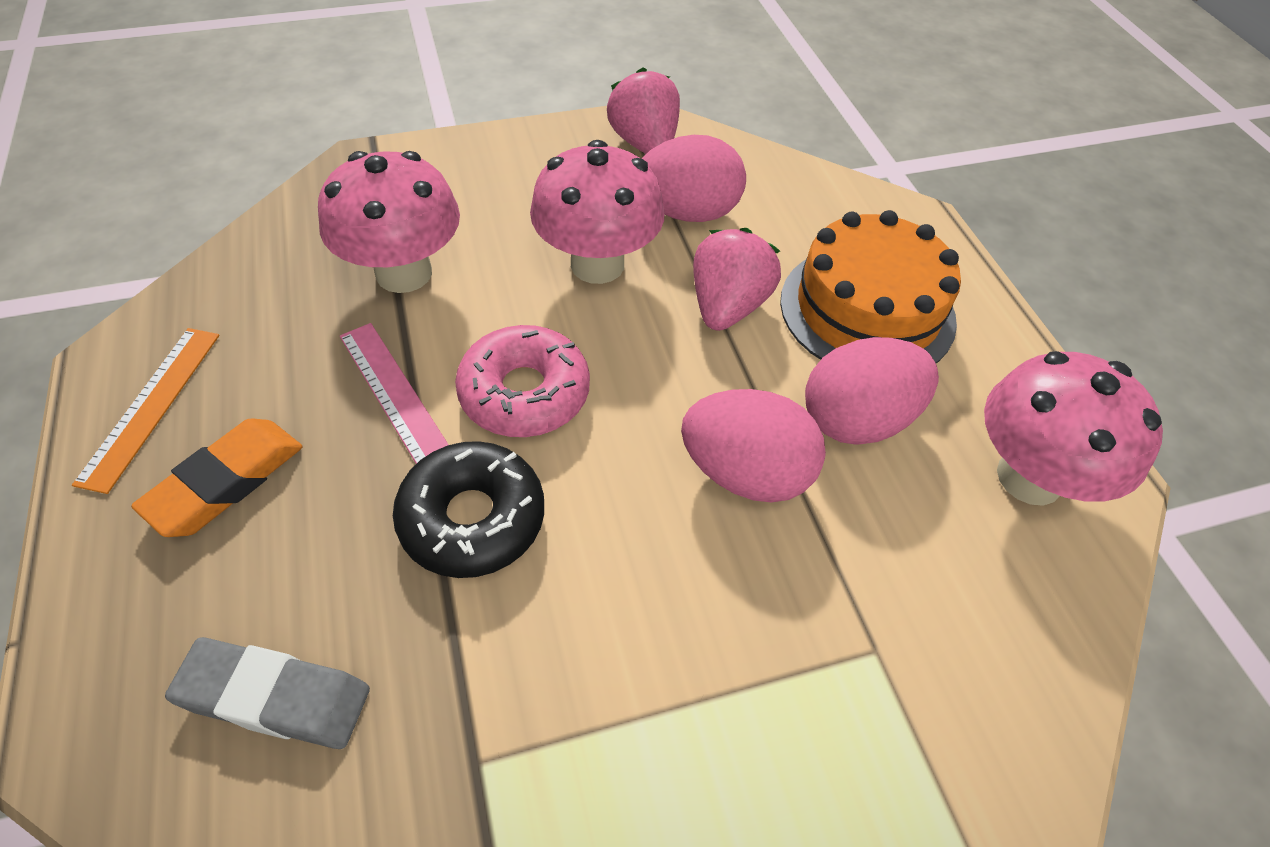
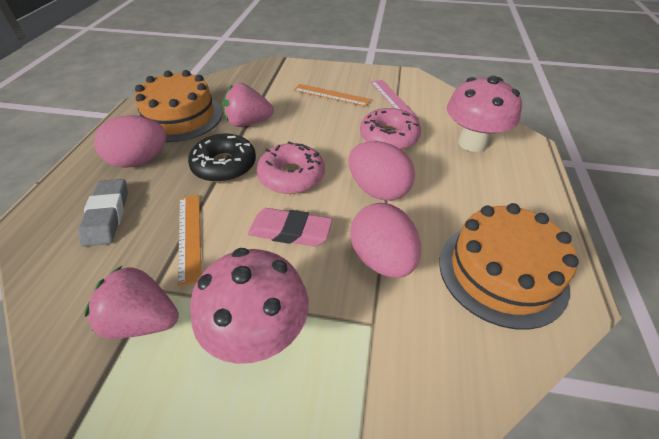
orange cake: [780,210,961,363] = 1 -> [134,70,222,142] [439,203,579,330] = 2
orange eraser: [131,419,302,537] = 1 -> none = 0
orange ruler: [72,328,219,494] = 1 -> [178,195,201,286] [294,84,371,107] = 2
pink donut: [455,325,590,437] = 1 -> [257,141,325,194] [360,108,421,150] = 2
pink eraser: none = 0 -> [248,208,333,247] = 1
pink mushroom: [318,151,460,293] [530,140,665,284] [984,351,1163,506] = 3 -> [190,248,309,364] [447,76,522,152] = 2

